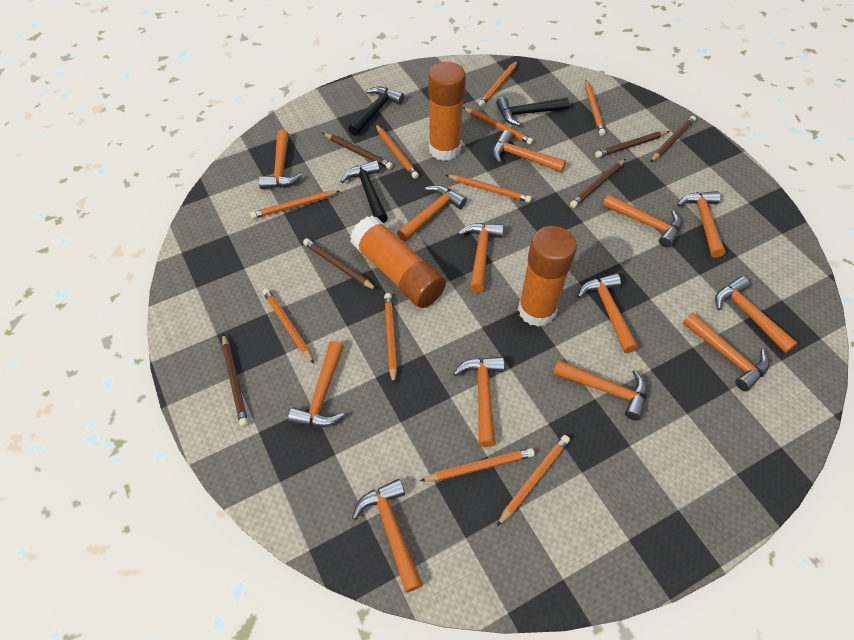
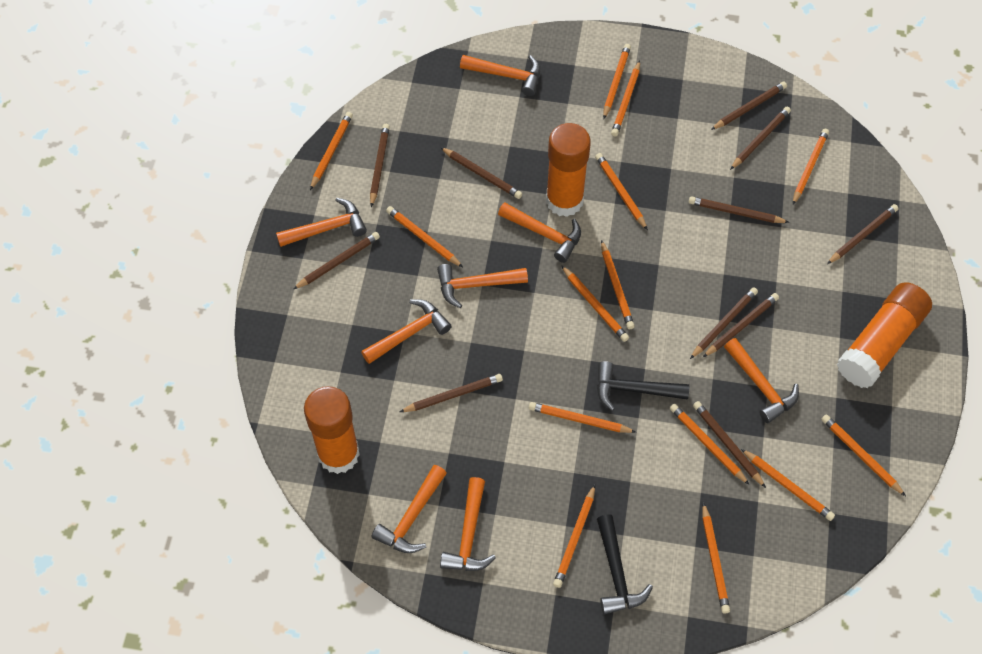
black hammer: [340,160,388,223] [348,87,404,136] [496,97,569,126] = 3 -> [597,361,689,411] [597,514,653,614] = 2
brown pencil: [222,334,248,427] [303,238,377,290] [323,133,393,169] [570,159,625,208] [595,131,669,158] [650,116,696,162] = 6 -> [294,232,380,289] [370,124,390,207] [400,374,503,412] [440,147,522,199] [689,196,789,223] [690,287,758,359] [693,401,766,488] [703,293,779,357] [711,82,787,130] [730,107,791,170] [827,204,898,264] = 11
orange hammer: [259,130,303,189] [288,341,344,427] [352,479,423,592] [397,185,467,242] [453,357,504,447] [458,223,504,293] [493,130,566,173] [553,360,647,421] [577,273,638,353] [603,194,682,248] [677,191,725,258] [683,313,769,391] [715,276,797,353] = 13 -> [276,198,367,247] [361,299,452,364] [372,465,447,553] [437,264,528,308] [440,477,496,571] [460,55,541,96] [498,202,581,263] [724,338,799,423] = 8
orange pencil: [250,191,340,219] [263,288,314,364] [375,124,419,179] [384,293,397,384] [420,448,535,481] [446,175,532,203] [463,107,533,145] [479,61,518,107] [497,435,570,526] [585,80,606,136] = 10 -> [310,112,353,190] [386,206,463,267] [529,402,636,433] [553,485,595,588] [561,265,629,342] [595,153,648,230] [601,240,635,329] [603,44,631,119] [611,61,640,137] [670,404,749,485] [702,502,730,613] [741,449,835,521] [793,129,829,205] [821,414,906,496] = 14

